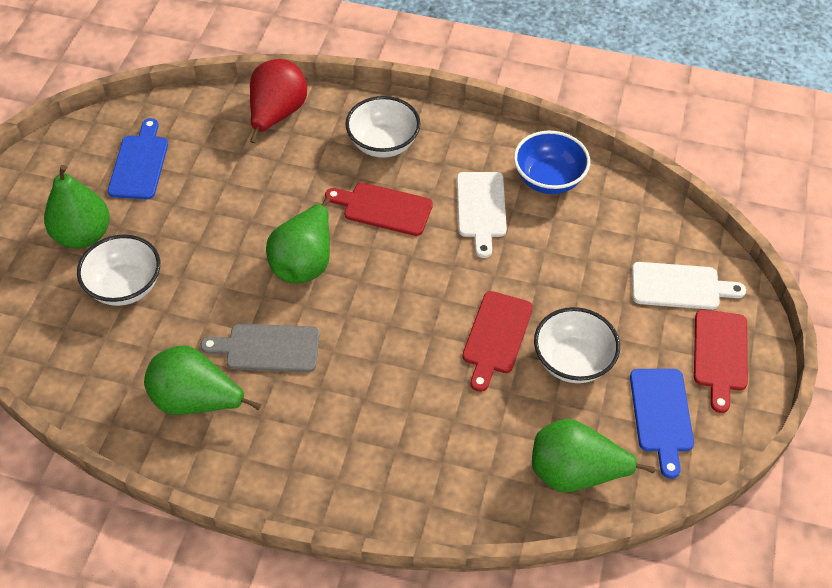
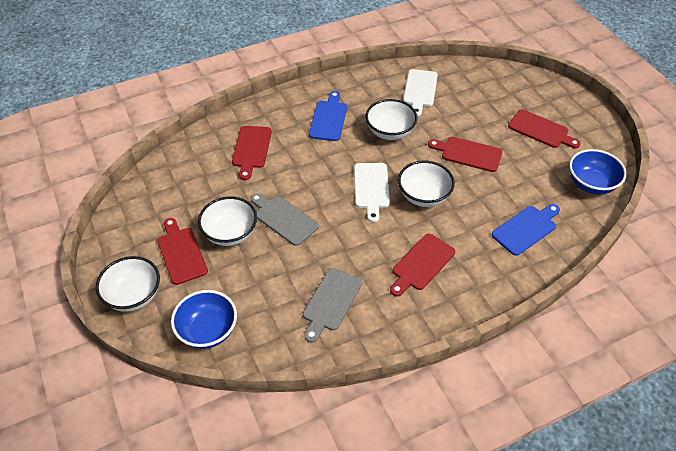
blue bowl: [514,131,590,194] = 1 -> [171,290,237,349] [569,149,627,195] = 2
green pear: [44,165,110,249] [144,346,261,415] [266,198,330,284] [532,419,656,492] = 4 -> none = 0
grey cutting board: [201,324,320,372] = 1 -> [250,193,319,246] [303,268,362,343] = 2
red cutting board: [325,182,433,236] [462,291,533,392] [694,309,748,413] = 3 -> [157,218,208,285] [232,126,272,180] [390,234,455,297] [428,137,503,172] [508,109,581,148] = 5
red pear: [250,59,307,143] = 1 -> none = 0
white bowl: [77,235,160,306] [345,96,420,158] [534,307,620,383] = 3 -> [96,256,160,312] [198,196,257,246] [365,99,418,140] [398,161,455,207] = 4

